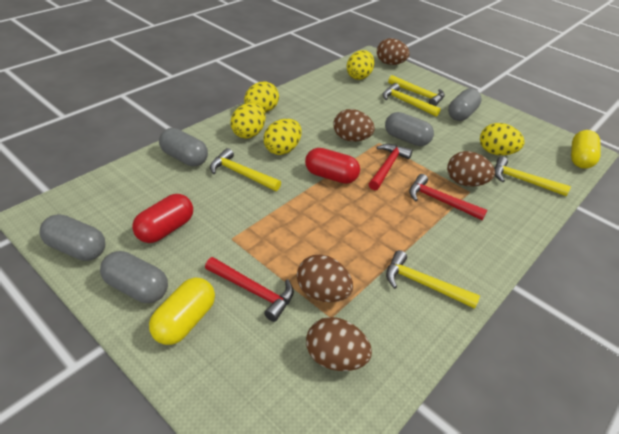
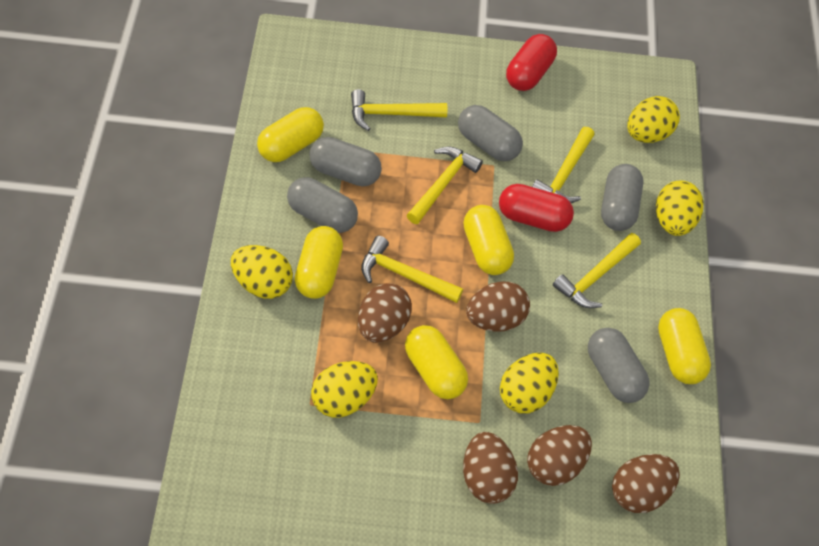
red hammer: [205,257,294,322] [369,144,413,190] [409,174,487,220] = 3 -> none = 0
yellow capsule: [149,278,215,345] [571,130,601,169] = 2 -> [257,107,324,162] [295,226,343,299] [405,325,468,399] [463,205,514,275] [658,308,711,384] = 5

